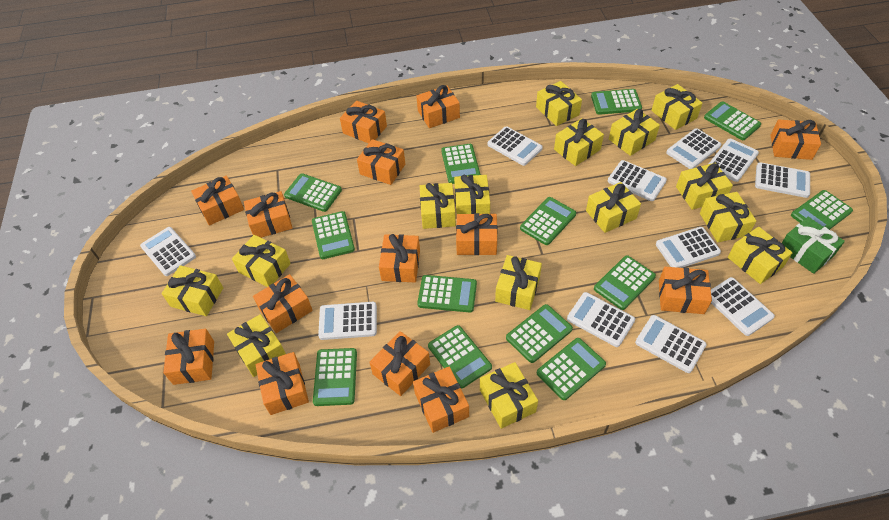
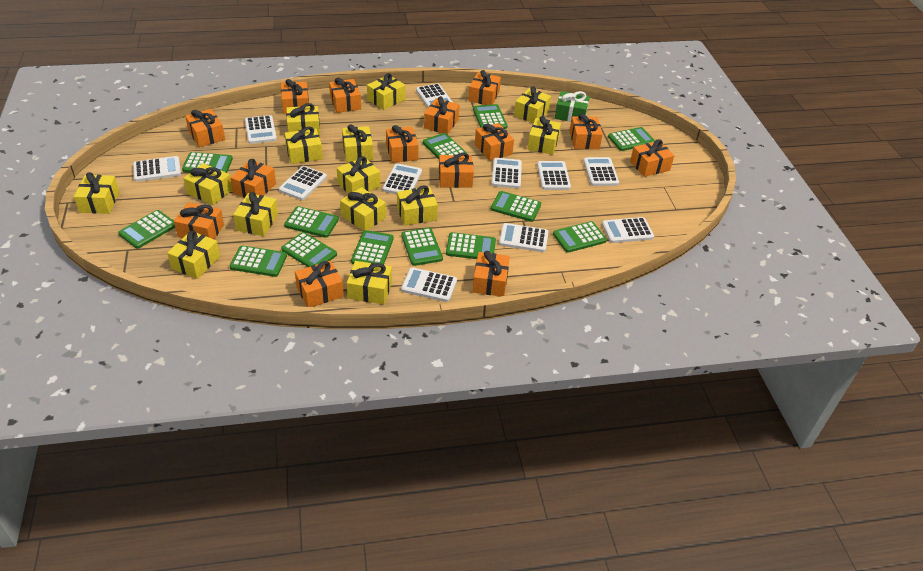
yellow gift: [161,265,223,316] [227,314,286,377] [232,235,291,287] [420,183,456,229] [454,174,490,214] [480,362,538,429] [495,255,542,310] [536,81,582,126] [554,118,604,166] [586,182,641,233] [609,109,660,156] [651,84,703,130] [676,163,733,210] [700,192,756,242] [728,227,793,284] = 15 -> [74,172,119,214] [167,231,220,279] [183,163,232,205] [233,192,278,236] [285,127,323,164] [286,103,320,136] [337,156,380,194] [340,187,386,231] [342,124,373,162] [347,261,392,304] [367,73,405,110] [397,185,438,225] [514,86,551,123] [527,116,561,155] = 14

